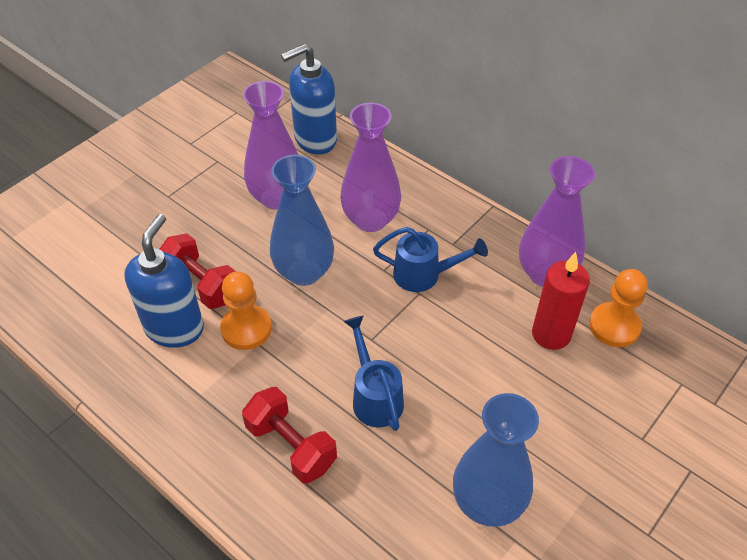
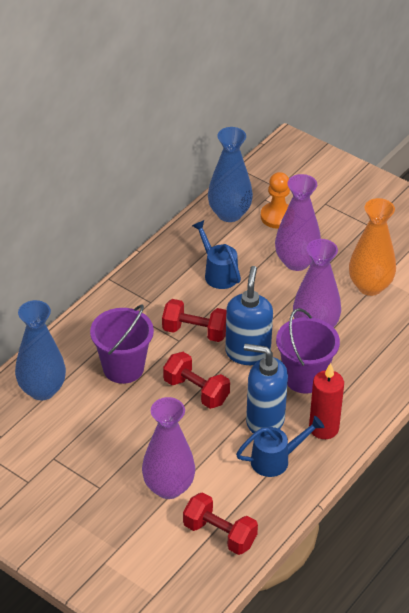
orange pawn: [220,271,272,350] [589,269,648,347] = 2 -> [261,172,290,229] = 1
orange vase: none = 0 -> [349,198,396,296] = 1
purple bucket: none = 0 -> [90,304,154,384] [276,308,340,394] = 2
red dumbbell: [160,233,236,309] [242,387,337,483] = 2 -> [162,299,226,342] [163,352,230,409] [183,492,258,555] = 3

